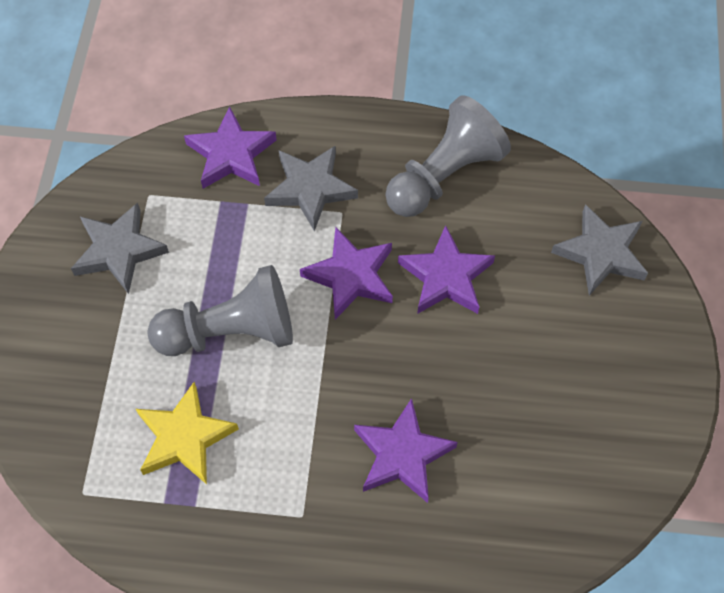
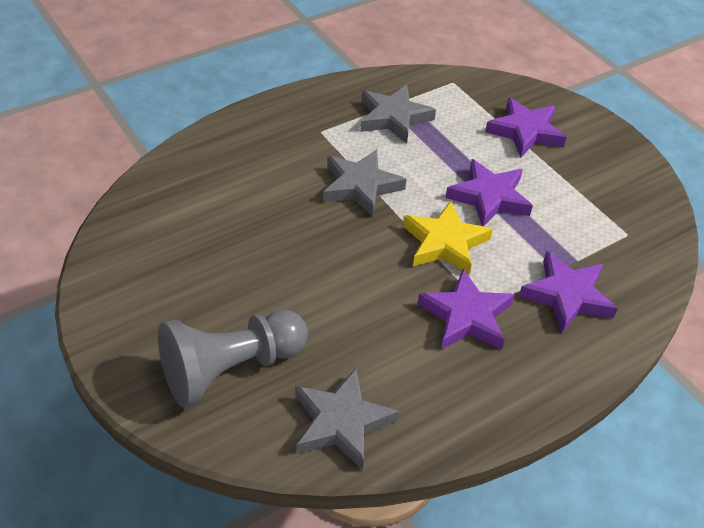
grey pawn: [147,265,293,356] [385,95,511,217] = 2 -> [158,310,308,408] = 1

